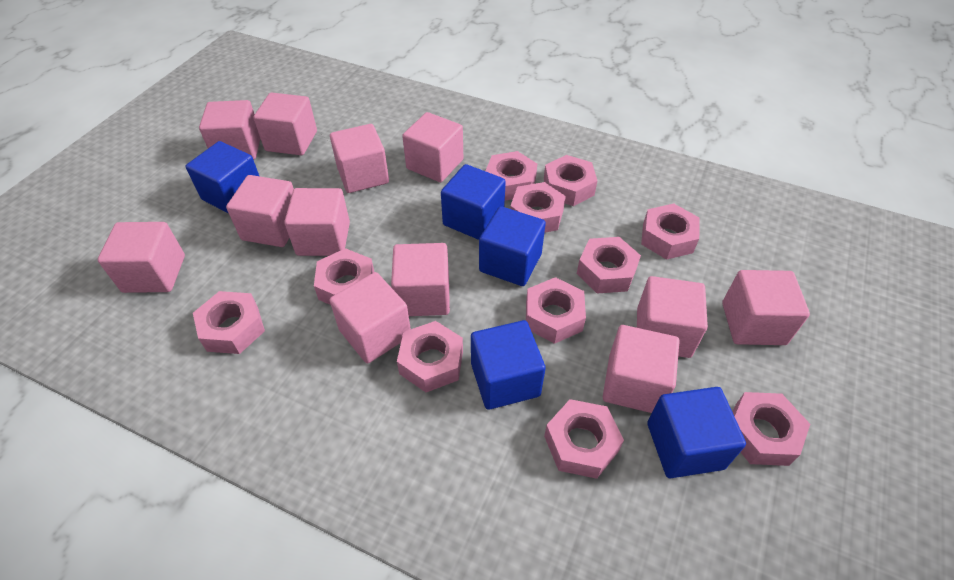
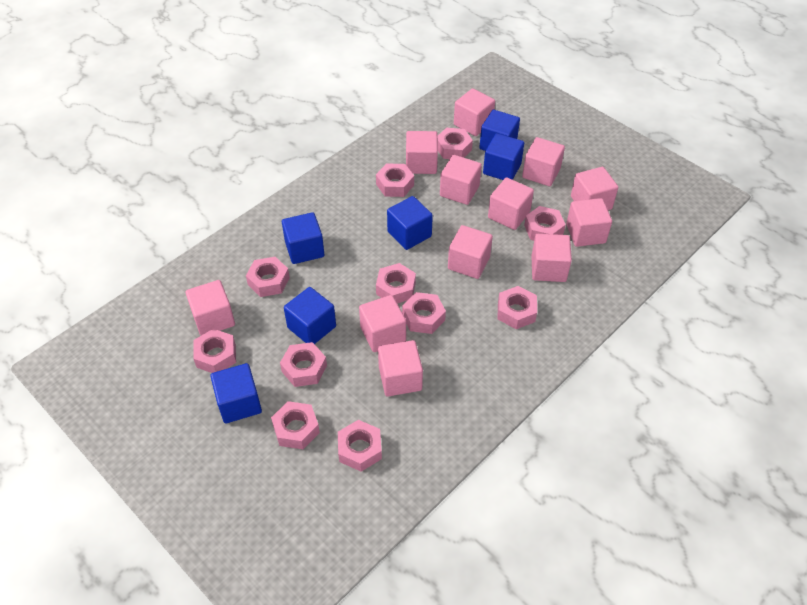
blue cube: [186,141,259,213] [441,164,506,240] [471,320,546,410] [479,206,546,286] [647,387,746,478] = 5 -> [210,363,262,423] [282,212,324,264] [284,287,336,344] [387,196,433,250] [479,110,520,151] [483,133,524,180] = 6

